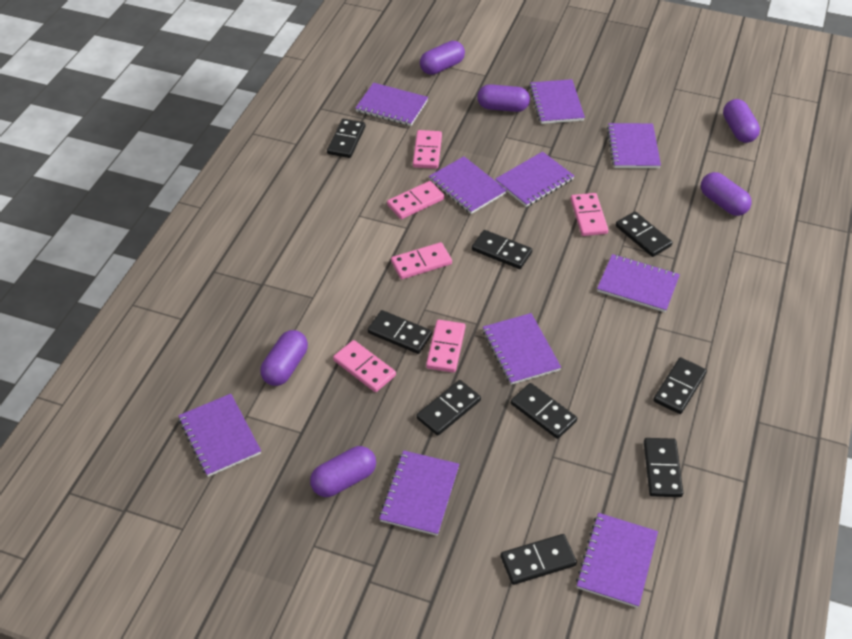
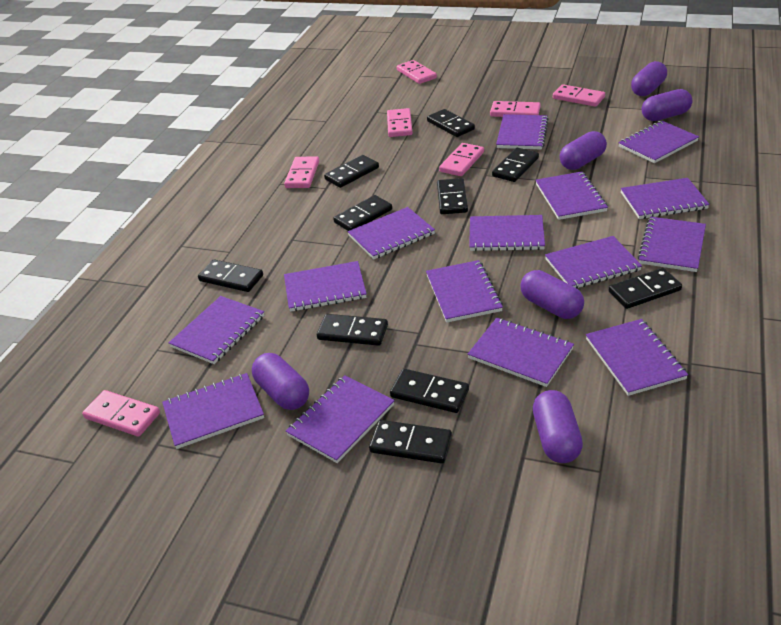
black domino: [327,119,365,158] [368,310,432,354] [416,380,481,436] [472,230,532,269] [501,534,577,585] [511,383,577,439] [616,211,672,257] [644,438,683,497] [653,357,707,414] = 9 -> [198,259,263,292] [317,314,388,346] [324,155,379,188] [333,195,392,231] [369,420,452,463] [390,369,469,413] [427,109,475,137] [437,178,468,214] [492,148,539,182] [609,268,682,309] = 10
pink domino: [333,340,396,392] [387,181,445,219] [391,242,452,279] [413,130,442,169] [426,320,465,373] [571,193,608,236] = 6 -> [82,390,160,437] [284,156,319,188] [387,108,412,137] [397,60,437,84] [439,143,484,176] [490,101,541,117] [553,84,605,107] = 7
purple notebook: [178,394,261,477] [355,83,428,126] [379,450,459,536] [429,156,507,214] [483,313,561,385] [495,152,574,207] [529,79,585,124] [576,513,658,608] [597,254,680,312] [607,123,661,168] = 10 -> [162,373,264,449] [169,296,264,364] [284,261,367,312] [286,375,395,463] [348,207,435,259] [426,260,503,323] [468,318,574,387] [469,215,545,251] [496,114,549,150] [535,171,608,220] [545,236,642,289] [586,319,688,396] [619,121,699,163] [621,178,710,219] [638,217,706,272] = 15

